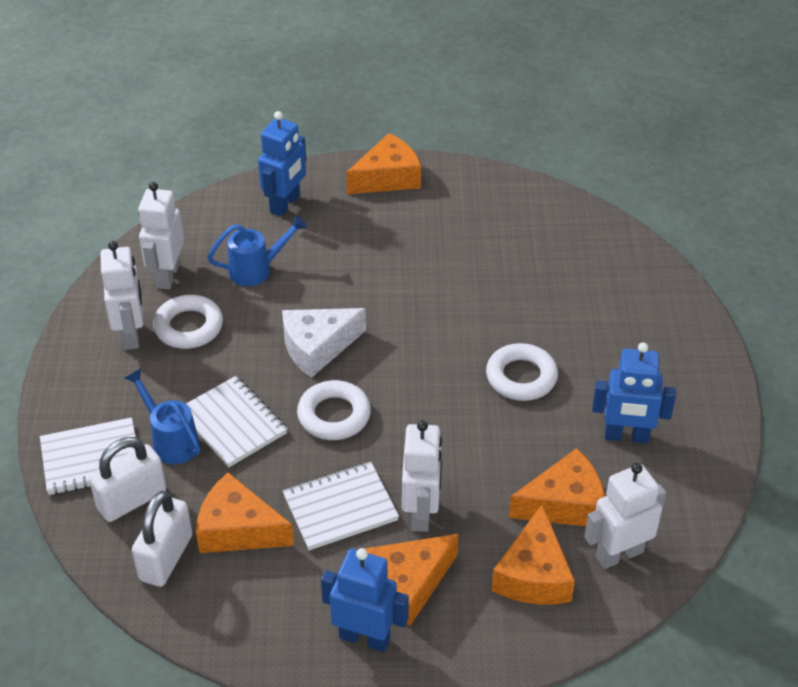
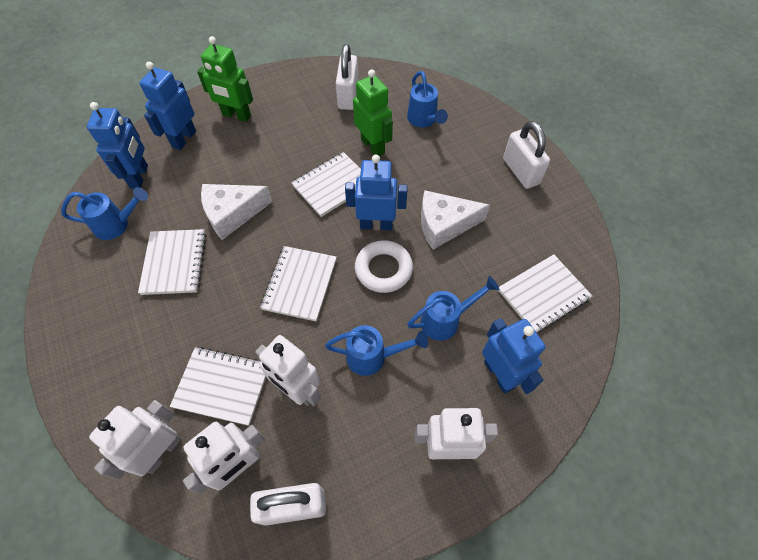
blue robot: [258,111,306,217] [321,548,409,652] [592,342,676,444] = 3 -> [87,102,148,188] [139,62,196,150] [345,155,408,230] [482,318,545,394] = 4
blue watering can: [124,368,201,464] [207,215,307,286] = 2 -> [61,187,148,240] [325,325,428,376] [407,71,448,127] [407,276,499,341] = 4
green robot: none = 0 -> [197,36,253,122] [353,69,393,156] = 2
orange cheese: [196,472,294,553] [346,133,421,194] [365,534,459,626] [492,504,575,604] [509,448,605,527] = 5 -> none = 0
white cheese: [282,308,366,378] = 1 -> [201,184,272,240] [421,190,490,250] = 2
white notebook: [40,417,136,495] [186,376,287,467] [283,462,399,550] = 3 -> [138,229,206,295] [170,347,266,426] [260,246,337,322] [291,152,361,217] [498,254,592,333] = 5
white padlock: [89,437,166,522] [132,491,192,587] = 2 -> [250,483,326,526] [336,44,358,110] [503,121,550,189] = 3
white ring: [153,295,223,349] [297,380,371,440] [486,343,558,401] = 3 -> [355,240,413,293] = 1

